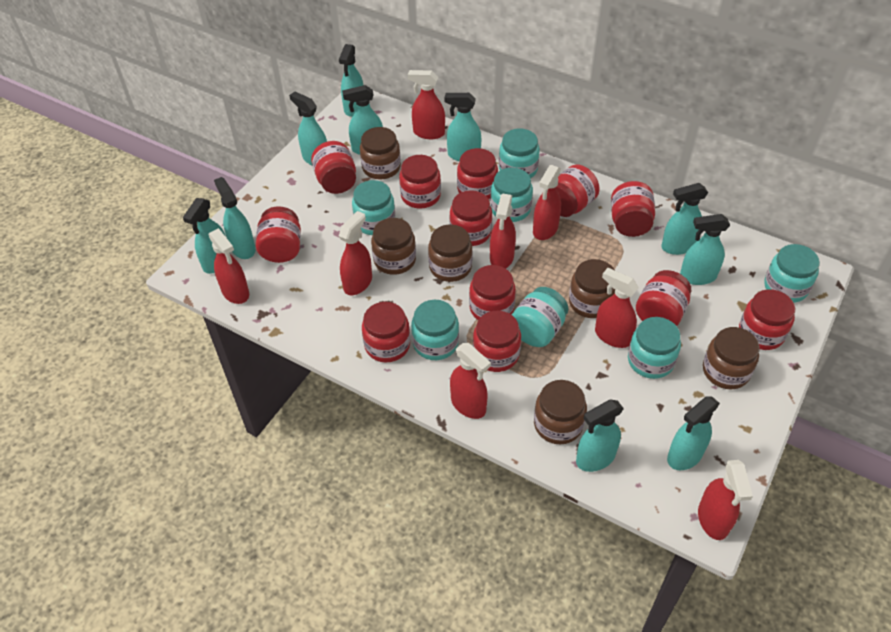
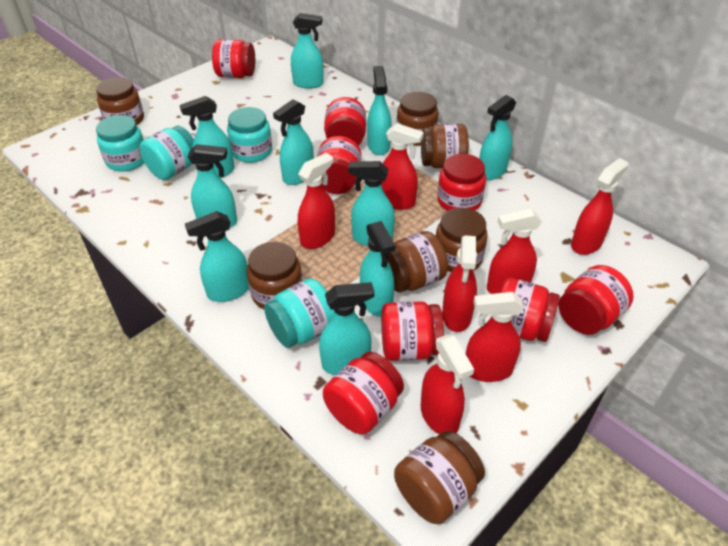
brown jar: [360,127,401,179] [371,218,416,275] [428,224,473,282] [534,380,587,445] [569,259,615,318] [703,327,760,389] = 6 -> [96,77,144,125] [247,242,303,309] [387,231,448,292] [394,430,485,524] [397,92,439,146] [421,124,469,168] [436,208,488,272] = 7
red jar: [256,206,301,263] [311,141,356,194] [362,302,410,362] [399,155,441,209] [450,190,492,246] [457,148,498,199] [469,265,516,320] [473,311,521,372] [556,164,600,217] [611,181,655,237] [636,270,691,326] [739,289,795,350] = 12 -> [212,39,255,78] [317,136,362,194] [323,352,404,434] [324,97,366,146] [381,301,444,361] [437,154,486,211] [500,278,560,342] [559,265,634,335] = 8
red spray bottle: [209,228,249,304] [339,211,372,295] [408,70,445,139] [450,343,491,419] [490,194,516,268] [533,165,561,240] [595,268,639,348] [698,460,753,540] = 8 -> [298,153,335,249] [381,123,424,210] [421,334,474,434] [442,235,477,332] [466,292,524,382] [487,209,542,294] [571,158,629,255] = 7
turquoise jar: [352,180,395,235] [411,300,459,360] [490,167,533,222] [499,129,540,178] [512,287,569,347] [628,317,681,379] [764,244,820,303] = 7 -> [96,115,144,172] [140,126,194,180] [227,107,272,163] [264,278,334,348] = 4

